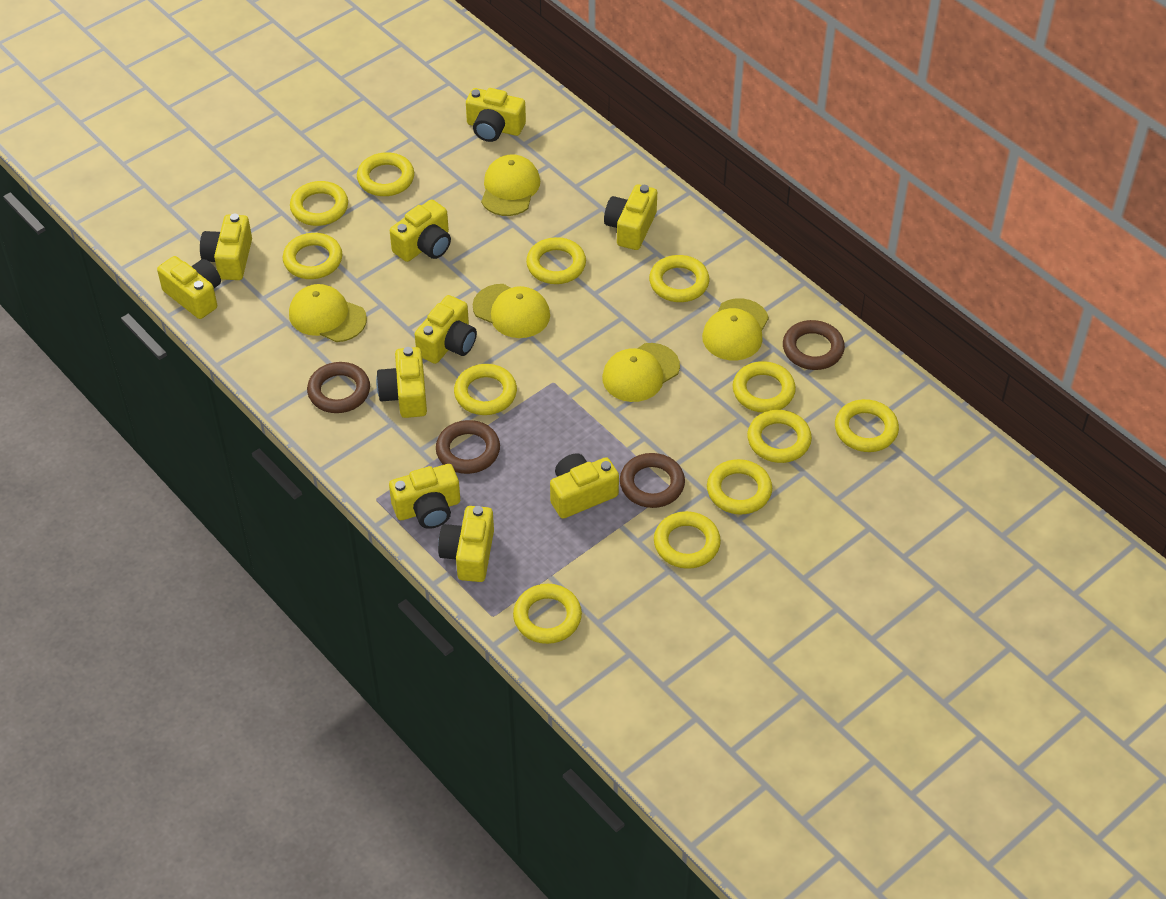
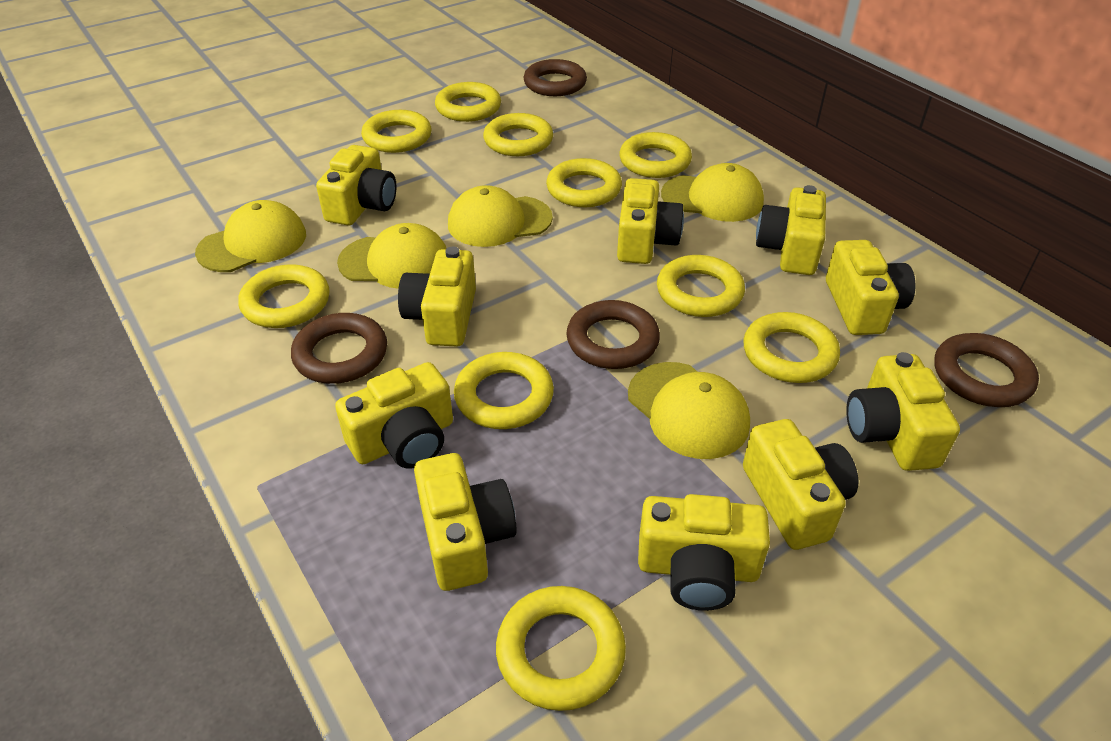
yellow ring: [283,233,342,279] [290,181,348,226] [357,152,414,196] [454,364,517,415] [513,584,582,644] [526,237,586,284] [649,255,709,302] [654,511,721,569] [707,459,772,514] [733,361,796,413] [747,410,812,463] [835,399,899,452] = 12 -> [238,264,329,328] [361,110,432,153] [435,82,501,122] [454,352,554,429] [483,113,553,156] [496,586,626,711] [546,158,622,207] [619,132,692,178] [657,255,745,317] [743,312,840,383] = 10

